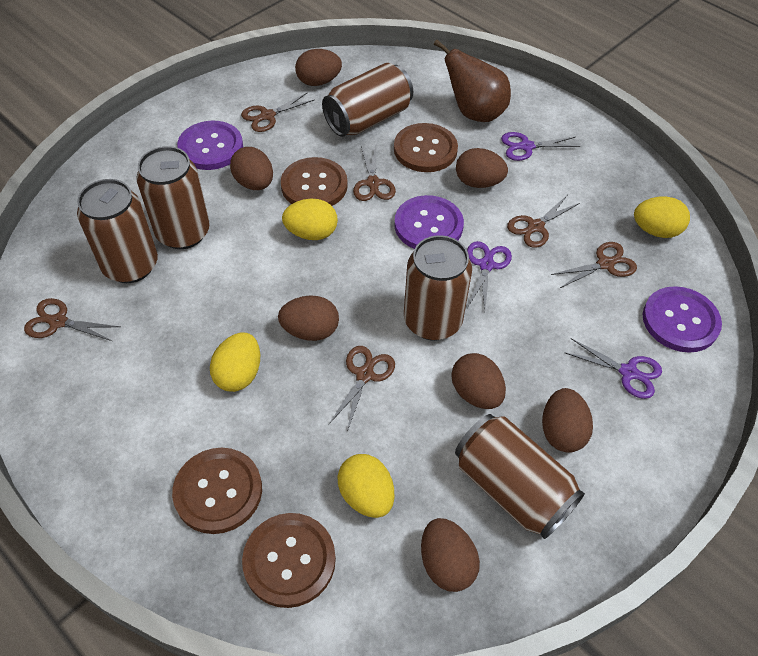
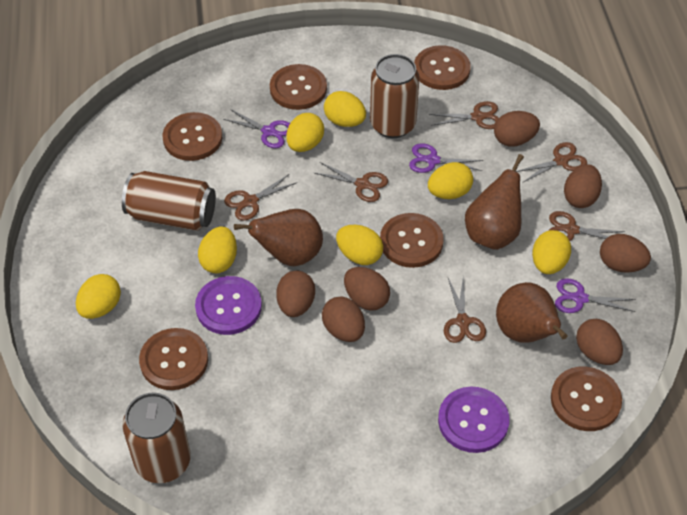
brown button: [172,448,262,534] [242,513,336,608] [281,157,348,206] [394,123,458,172] = 4 -> [139,328,208,390] [163,112,222,161] [270,64,327,110] [380,213,444,268] [414,45,471,90] [551,367,622,431] = 6
brown can: [77,179,158,283] [136,146,210,249] [322,63,413,137] [404,235,472,340] [455,414,585,539] = 5 -> [122,171,216,231] [122,393,191,483] [370,54,420,138] = 3
brown pear: [434,39,511,122] = 1 -> [234,209,323,266] [465,154,524,250] [496,282,568,343] = 3
purple button: [177,121,243,170] [394,195,464,249] [643,286,722,353] = 3 -> [195,276,262,335] [438,387,509,453] = 2
yellow egg: [210,333,260,392] [282,199,338,240] [338,454,395,518] [634,196,690,238] = 4 -> [76,274,121,319] [198,226,237,273] [286,113,324,152] [324,91,366,127] [336,225,383,265] [428,162,473,199] [532,230,571,274] = 7

